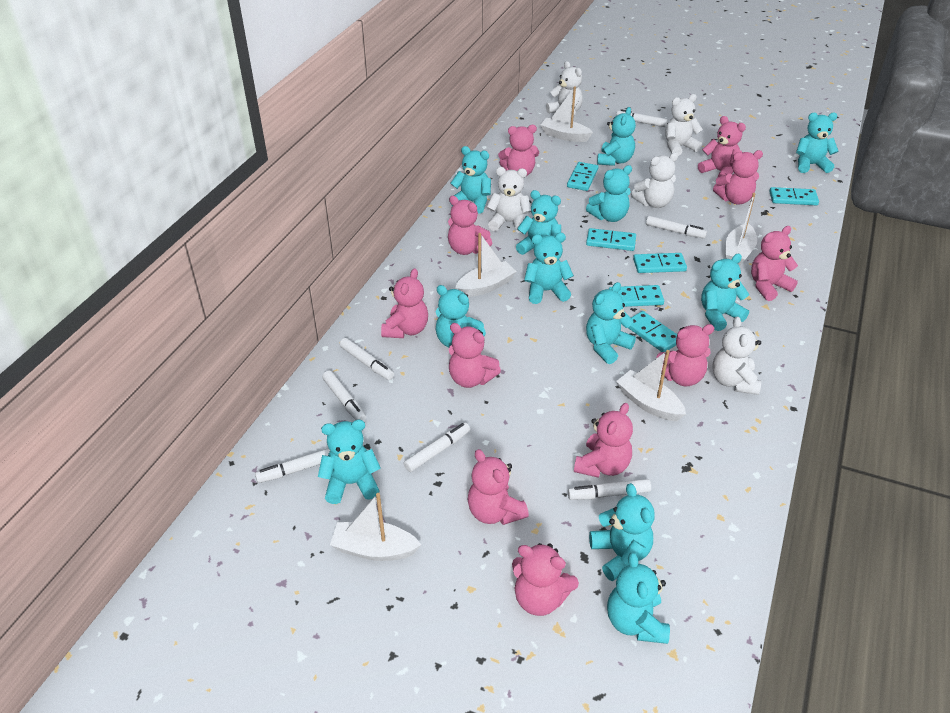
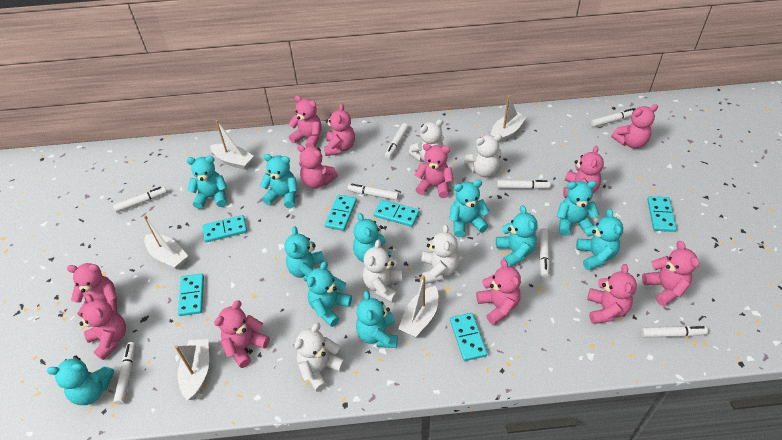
pink teddy bear: [381,268,428,338] [448,196,492,255] [449,323,501,388] [467,449,529,525] [498,125,539,176] [512,543,579,616] [574,403,633,478] [657,324,714,386] [698,116,746,177] [713,150,763,204] [751,226,798,301] = 11 -> [67,263,117,318] [79,294,126,360] [214,301,270,368] [289,95,322,147] [297,145,338,188] [324,103,355,156] [415,143,454,198] [476,259,521,325] [563,145,604,198] [587,264,637,324] [611,104,658,149] [642,241,699,306] = 12
turquoise teddy bear: [318,420,381,504] [436,285,486,348] [450,146,491,214] [516,190,561,255] [524,233,574,304] [586,165,632,222] [586,282,636,364] [589,483,654,581] [597,107,636,166] [607,552,670,644] [701,254,750,331] [796,113,838,173] = 12 -> [47,356,114,405] [187,156,227,209] [260,154,298,208] [285,226,325,281] [307,261,352,327] [353,213,392,262] [356,291,398,348] [449,180,490,237] [496,205,538,267] [557,181,599,236] [576,209,623,270] = 11
white marker: [255,448,330,483] [322,371,366,421] [340,338,394,380] [403,422,470,472] [568,479,651,500] [616,109,668,127] [646,216,707,239] = 7 -> [113,187,167,213] [113,342,136,404] [347,183,399,200] [385,123,409,159] [497,180,551,189] [539,228,550,278] [591,108,633,127] [641,325,708,338] = 8

